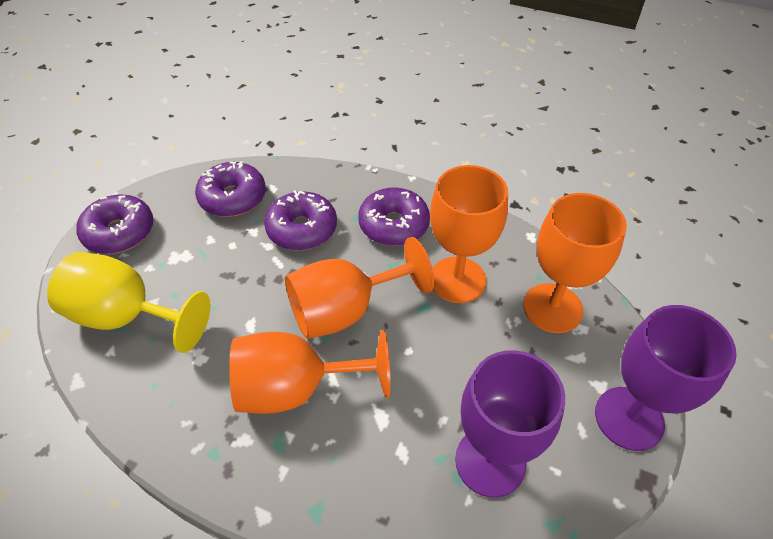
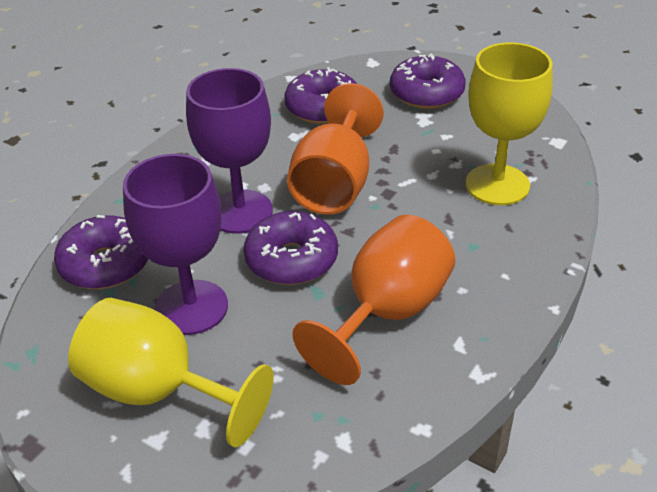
orange goblet: [229,330,390,414] [285,237,434,339] [430,165,508,303] [523,193,627,333] = 4 -> [287,83,384,215] [292,215,455,385] = 2
yellow goblet: [47,252,210,353] = 1 -> [68,298,274,447] [466,43,553,205] = 2

